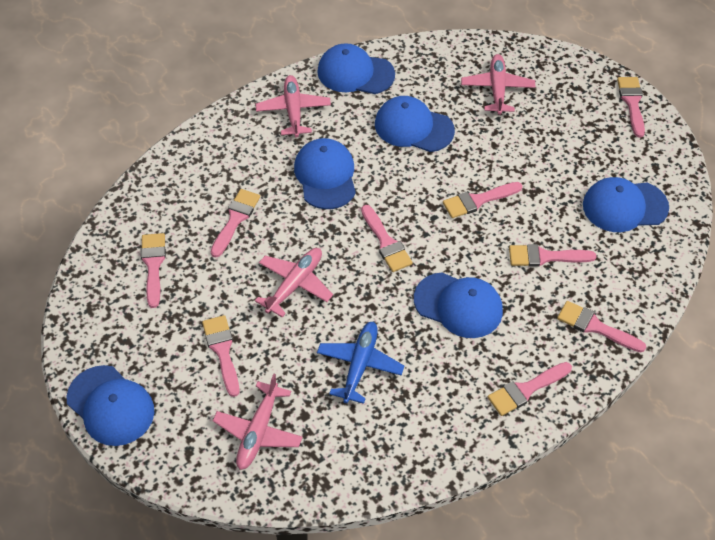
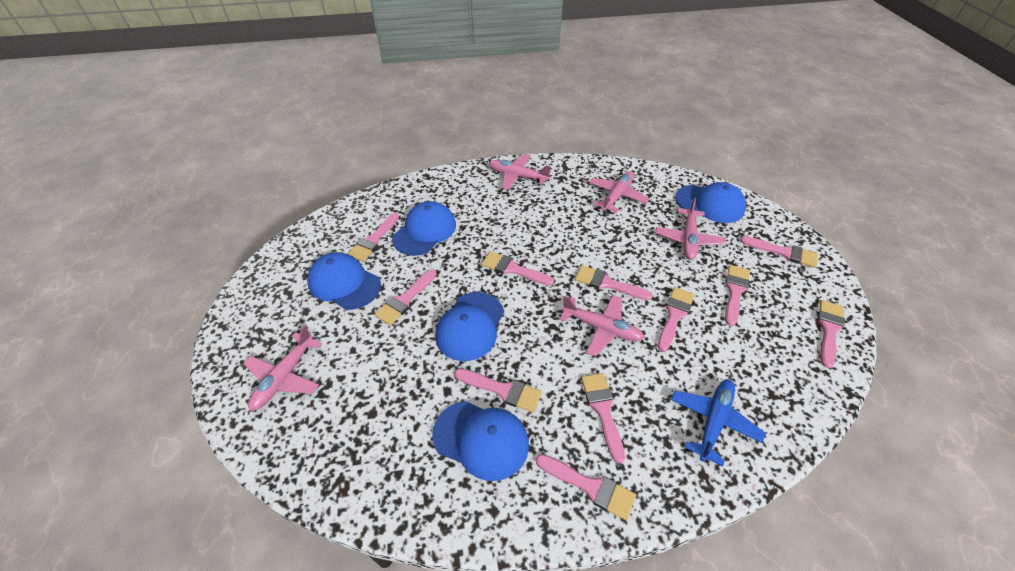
blue cap: [67,365,154,446] [294,138,356,209] [317,43,395,94] [375,96,455,152] [414,272,503,338] [583,177,669,232] = 6 -> [307,252,381,310] [392,201,456,256] [432,401,529,481] [435,292,504,361] [675,182,746,223] = 5
pink brush: [141,233,166,308] [202,315,239,397] [211,189,260,258] [361,205,413,272] [443,182,523,218] [488,362,572,416] [509,244,597,267] [557,301,646,352] [617,77,645,138] = 9 -> [348,213,399,262] [374,269,436,325] [454,368,542,413] [482,251,554,285] [536,454,636,520] [575,265,653,300] [581,373,625,463] [658,287,694,352] [725,265,750,326] [740,236,818,268] [818,300,845,368] = 11
pink plane: [213,374,303,470] [255,75,331,138] [255,248,333,318] [461,54,536,115] = 4 -> [244,325,322,411] [489,154,551,190] [559,295,644,356] [589,171,650,213] [656,198,726,260] = 5

